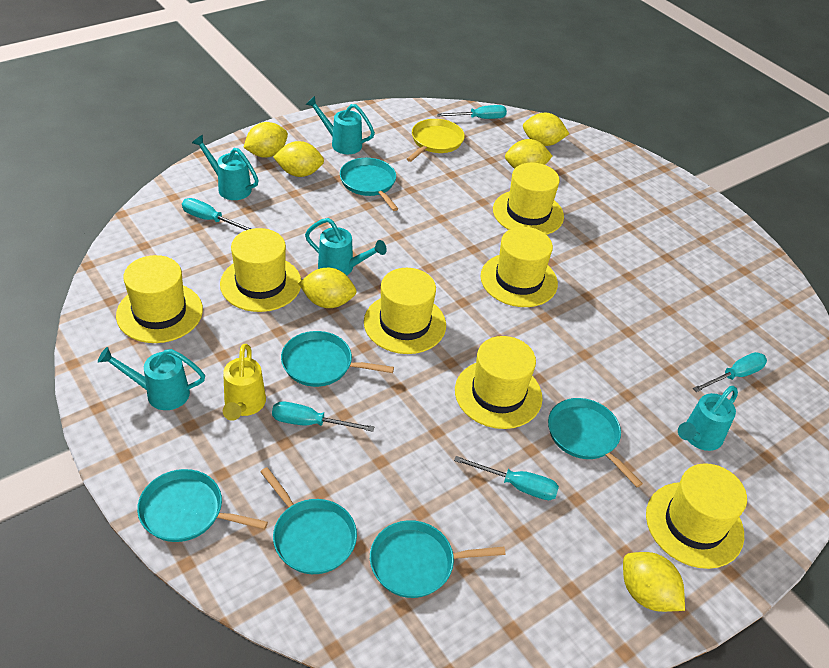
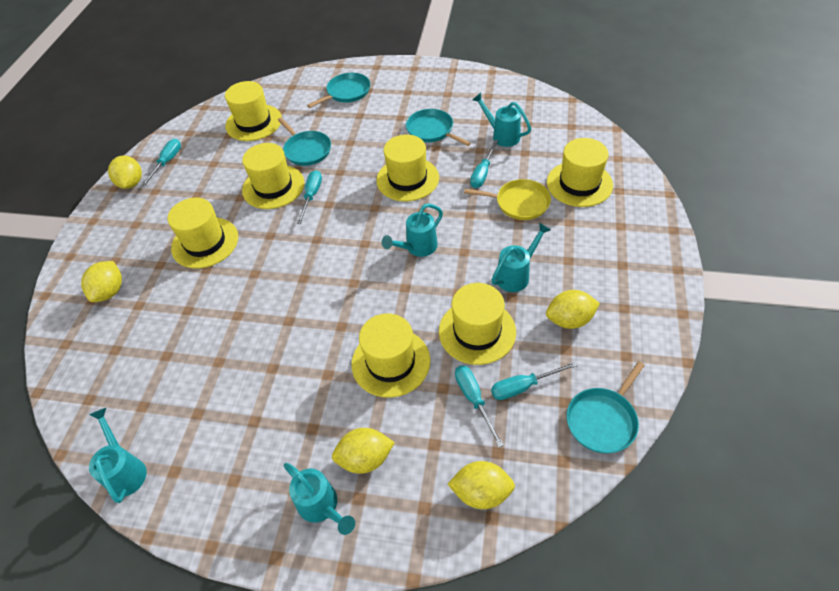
turquoise pan: [137,469,268,542] [260,467,357,574] [281,331,394,387] [340,158,398,211] [370,520,505,598] [548,398,643,487] = 6 -> [278,117,331,166] [307,73,370,108] [406,109,471,146] [567,362,645,454] = 4
yellow lemon: [243,122,288,158] [273,141,324,177] [298,268,356,308] [505,139,552,169] [523,113,569,146] [623,552,685,612] = 6 -> [81,261,122,302] [108,155,142,189] [332,428,395,474] [448,461,515,509] [546,290,600,329] = 5
yellow watering can: [223,344,266,421] = 1 -> none = 0

